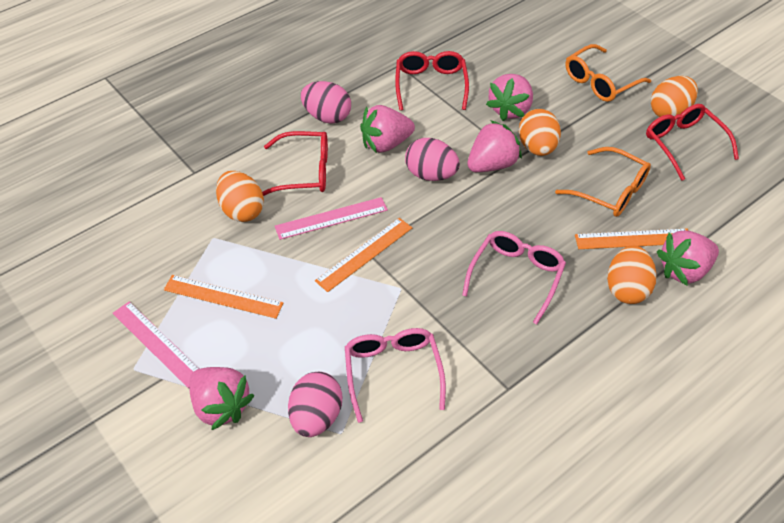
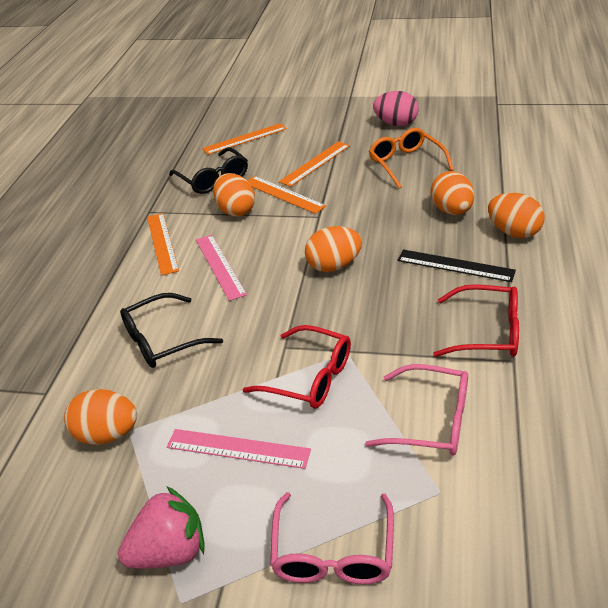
black glasses: none = 0 -> [120,293,223,368] [169,147,248,194] = 2
black ruler: none = 0 -> [397,249,516,282] = 1
orange egg: [216,171,264,222] [519,109,561,156] [607,245,657,304] [651,76,698,117] = 4 -> [64,389,137,445] [213,173,255,217] [305,226,362,272] [431,171,474,215] [488,193,545,238] = 5
orange glasses: [555,147,651,217] [565,44,651,102] = 2 -> [369,128,454,189] = 1
orange ruler: [164,275,283,319] [315,218,412,292] [575,228,688,249] = 3 -> [147,213,179,276] [202,123,287,155] [247,176,326,214] [279,141,350,187] = 4
pink egg: [288,372,342,437] [301,81,351,123] [405,138,460,181] = 3 -> [373,91,419,126] = 1
pink strawberry: [189,367,254,430] [360,105,415,153] [467,120,522,172] [486,74,533,121] [657,231,719,286] = 5 -> [118,486,205,569] = 1
red glasses: [262,131,328,196] [395,51,469,111] [646,104,739,181] = 3 -> [242,325,351,409] [433,284,519,357] = 2

